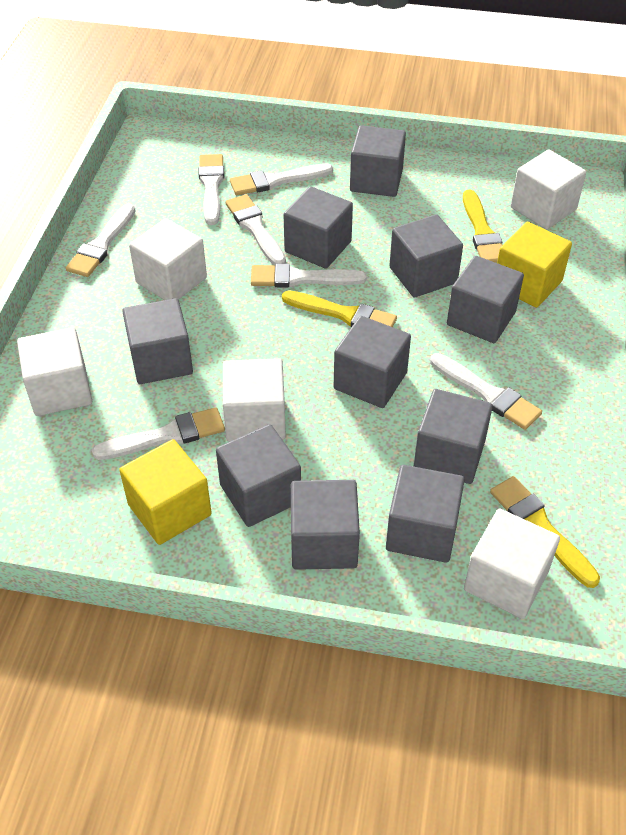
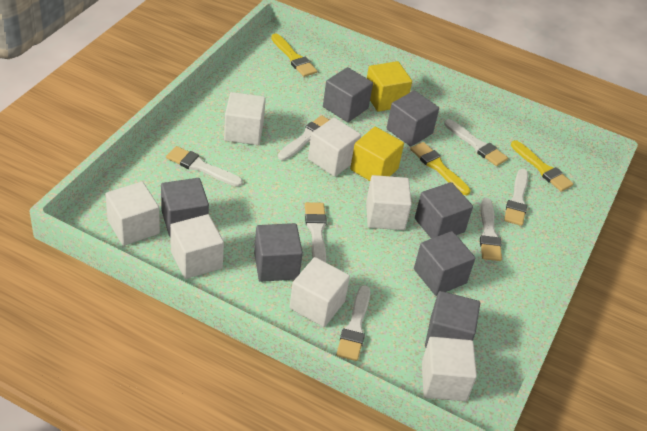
grey cube: [122,298,193,384] [216,424,301,527] [283,187,353,269] [291,480,360,570] [334,316,411,408] [350,125,406,197] [386,465,465,563] [389,214,463,298] [414,389,493,484] [447,256,524,343] = 10 -> [161,178,209,237] [254,223,303,282] [323,67,373,122] [387,91,439,146] [414,231,475,296] [415,182,473,239] [425,291,480,347] = 7
white cube: [17,327,92,416] [129,218,207,300] [223,358,286,442] [464,509,560,619] [511,149,586,229] = 5 -> [105,182,160,246] [170,214,224,279] [224,92,266,145] [290,257,350,327] [308,117,361,177] [366,175,412,230] [422,337,477,401] = 7

